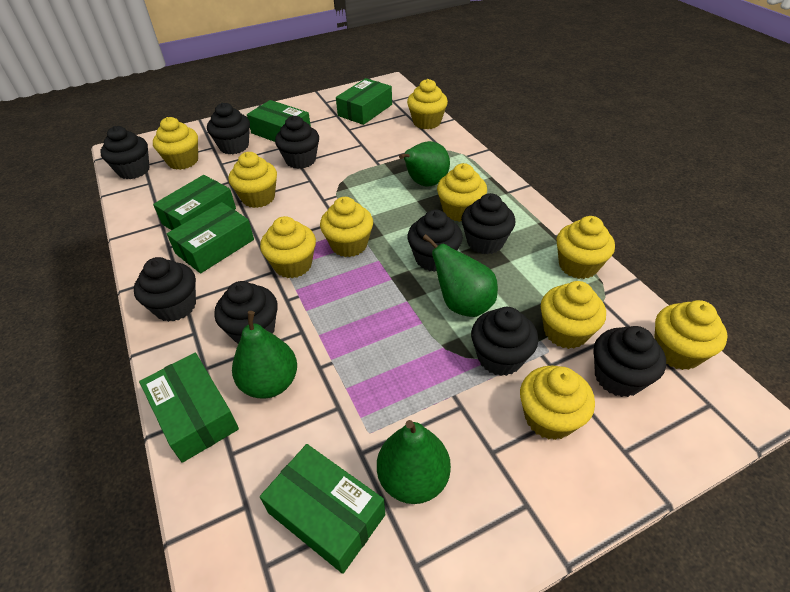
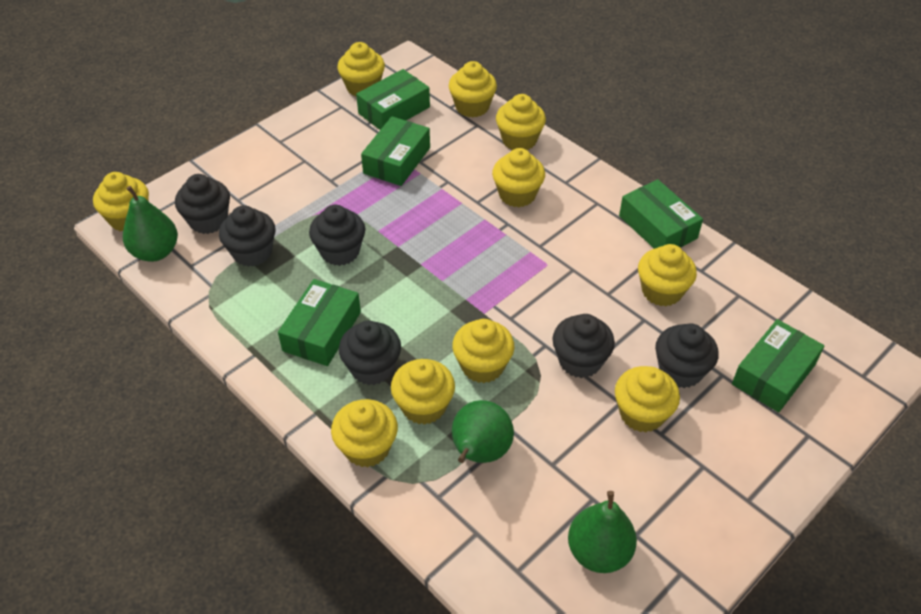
black cupcake: [100,126,149,179] [134,257,196,322] [207,103,250,154] [214,281,278,344] [275,116,319,169] [407,210,463,272] [461,193,515,254] [471,307,538,376] [593,326,666,397] = 9 -> [175,174,230,234] [219,205,275,267] [309,205,365,266] [339,321,401,385] [553,314,615,378] [655,323,719,388] = 6
green box: [139,353,239,463] [153,175,236,230] [167,202,254,273] [247,100,311,142] [260,444,385,574] [336,78,392,125] = 6 -> [278,279,361,366] [356,69,430,130] [361,116,430,186] [619,179,703,249] [732,319,825,413] = 5
green pear: [232,311,297,399] [377,420,451,504] [399,141,450,187] [423,234,498,317] = 4 -> [123,186,178,262] [452,400,514,463] [568,491,637,573] = 3

